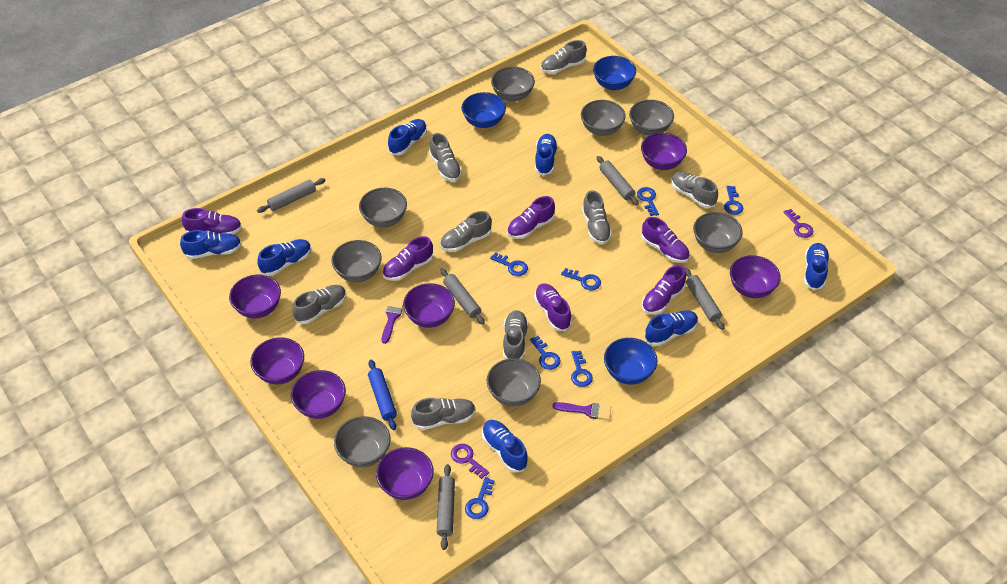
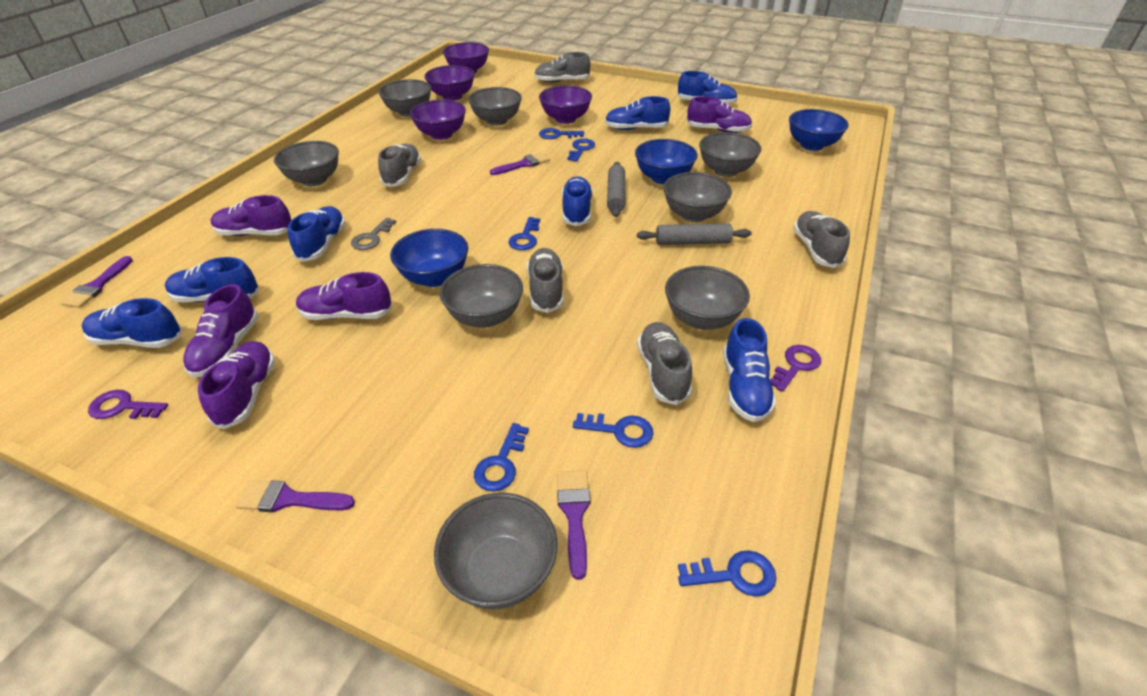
blue key: [465,477,495,519] [490,252,528,276] [530,336,561,370] [561,268,601,290] [571,351,593,387] [637,187,659,216] [724,186,743,215] = 7 -> [474,423,529,492] [508,217,540,250] [539,128,584,139] [568,138,595,162] [573,413,654,448] [678,550,776,597] = 6
blue rolling pin: [368,360,397,430] = 1 -> none = 0
grey key: none = 0 -> [351,218,396,250] = 1
grey rolling pin: [257,178,326,213] [437,464,455,550] [440,268,485,325] [597,156,639,205] [685,268,724,330] = 5 -> [607,162,625,217] [637,224,751,245] = 2
grey shoe: [292,285,346,324] [411,398,476,430] [429,133,462,181] [440,211,492,252] [503,310,529,359] [541,40,587,74] [582,190,612,244] [671,171,718,208] = 8 -> [378,144,421,187] [527,248,564,313] [534,52,590,83] [637,322,692,405] [793,211,850,268] = 5
purple bowl: [229,275,281,318] [250,337,304,384] [291,370,346,419] [376,447,434,500] [403,283,455,328] [641,133,687,170] [730,255,781,298] = 7 -> [410,100,466,140] [424,65,475,101] [443,42,489,73] [539,85,592,124] = 4
purple brush: [382,298,404,344] [553,402,611,420] = 2 -> [60,256,133,308] [236,480,355,512] [490,152,550,175] [557,470,590,580] = 4
purple shoe: [182,208,242,234] [383,236,433,281] [507,196,555,239] [534,283,572,331] [641,217,690,263] [642,265,686,314] = 6 -> [183,284,259,378] [198,341,275,429] [211,195,292,236] [296,272,393,320] [687,96,752,133] = 5

